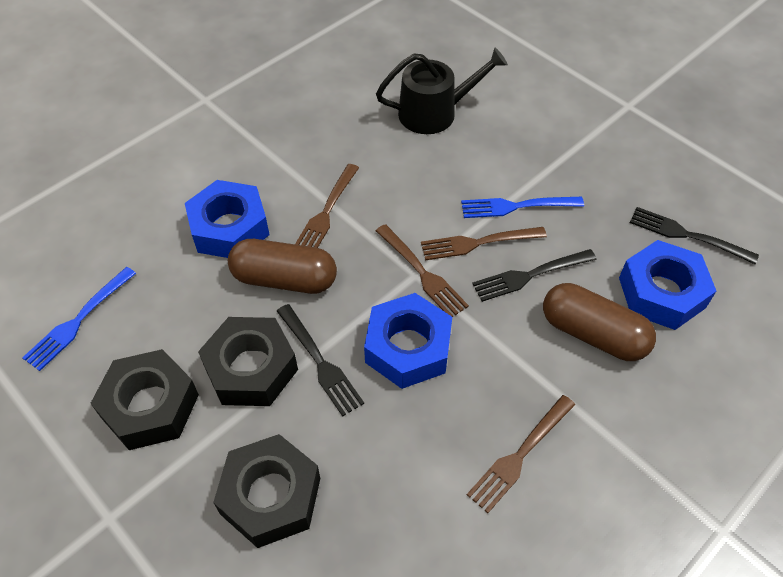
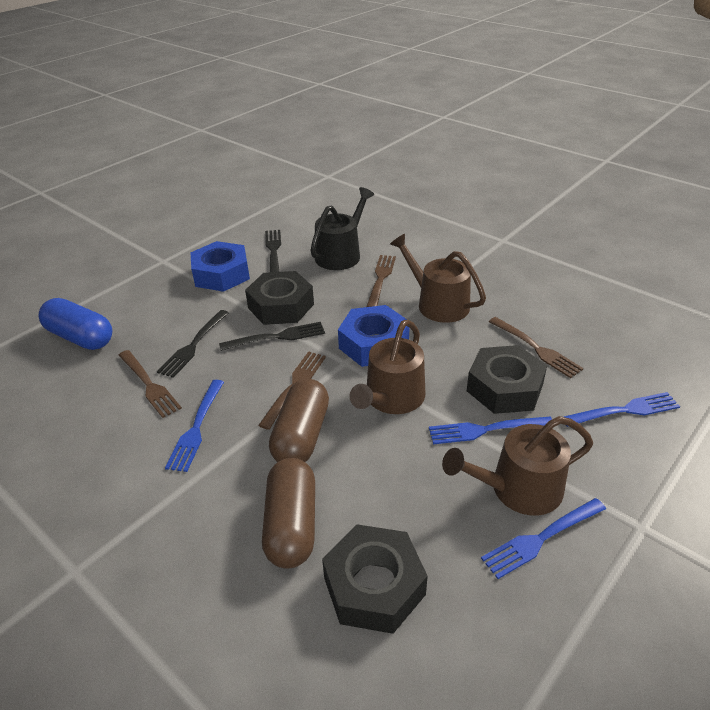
blue capsule: none = 0 -> [38,298,112,350] = 1
blue fork: [22,267,136,371] [461,197,584,218] = 2 -> [165,380,224,472] [429,417,552,444] [481,498,606,579] [564,392,680,427] = 4
blue nut: [185,180,270,258] [364,293,452,389] [619,240,716,330] = 3 -> [190,241,250,292] [338,305,409,367] = 2
brown watering can: none = 0 -> [350,320,425,414] [390,234,486,323] [442,416,593,516] = 3

